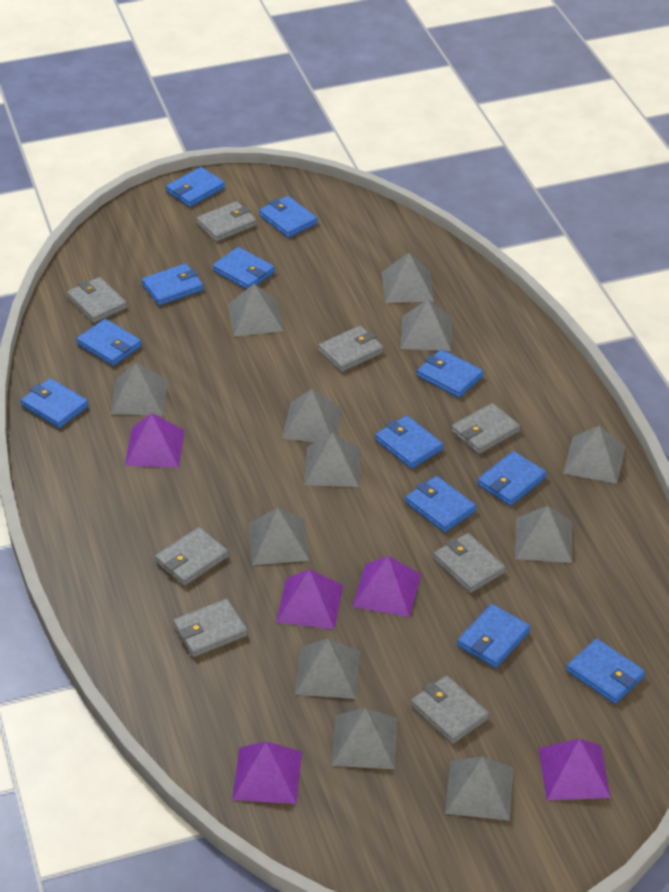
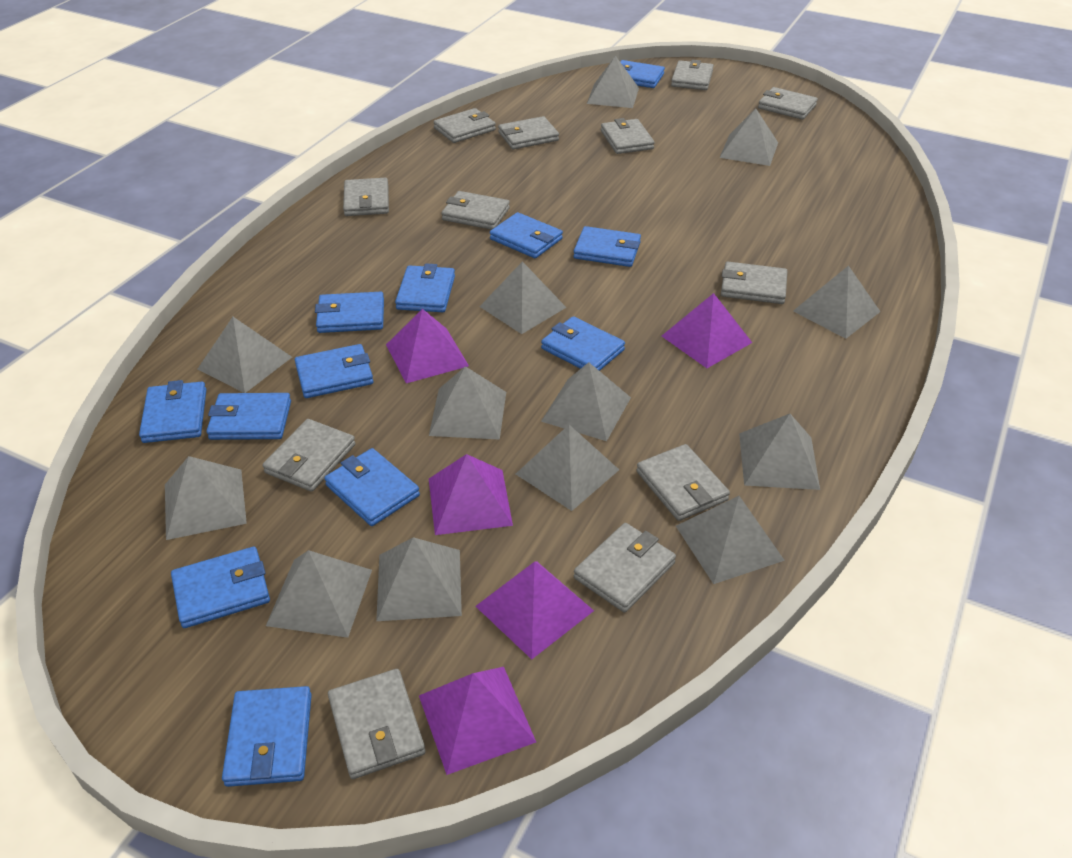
grey pyramid: [111,363,168,415] [227,284,284,337] [249,507,310,565] [282,389,343,442] [295,638,361,699] [304,432,361,487] [331,708,398,769] [381,253,434,303] [400,299,453,351] [445,756,514,821] [515,506,572,563] [563,425,626,484] = 12 -> [165,456,247,540] [198,317,292,393] [266,550,372,638] [376,537,462,621] [429,366,506,440] [479,261,567,334] [516,425,619,511] [541,362,631,441] [587,56,639,108] [676,496,785,584] [719,109,778,166] [739,414,820,490] [793,265,880,339] = 13
grey wallet: [67,277,127,323] [155,527,229,586] [173,599,248,657] [196,201,257,242] [318,326,384,372] [411,675,489,744] [433,533,506,593] [451,403,520,454] = 8 -> [262,419,356,492] [328,669,425,779] [343,178,389,216] [434,108,496,143] [441,191,510,230] [498,116,559,149] [574,523,676,613] [601,118,655,154] [636,444,730,521] [671,60,714,90] [721,262,787,304] [758,87,818,120] = 12

